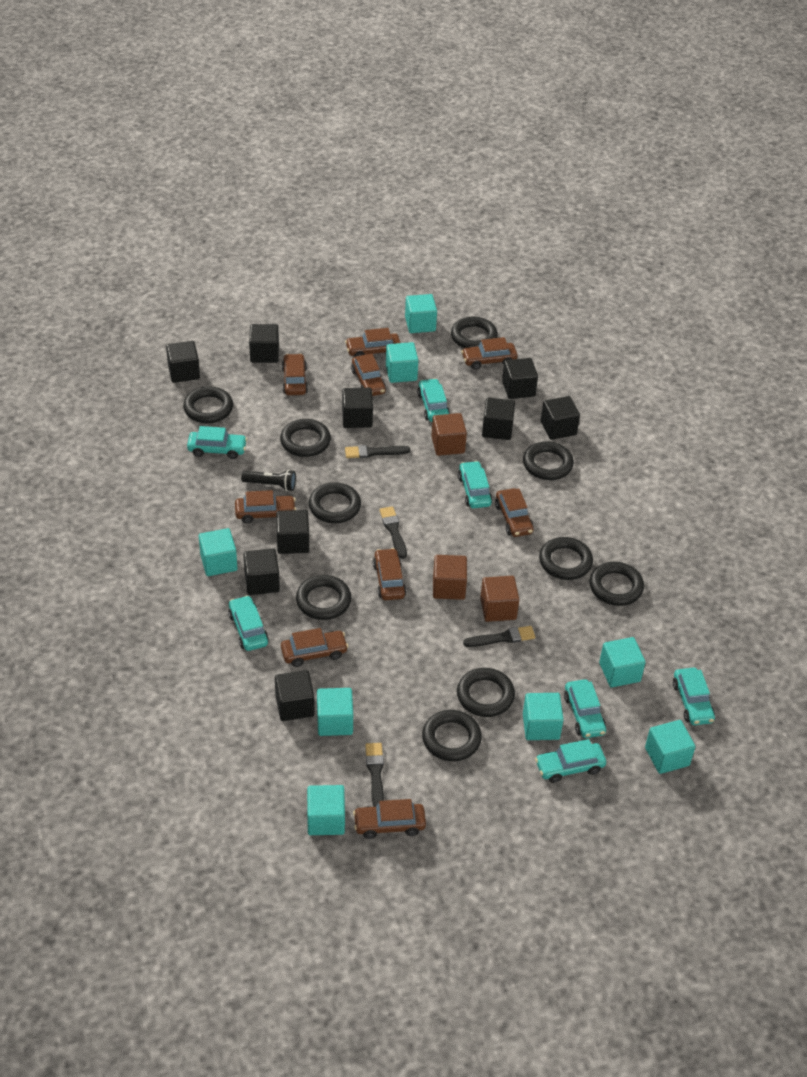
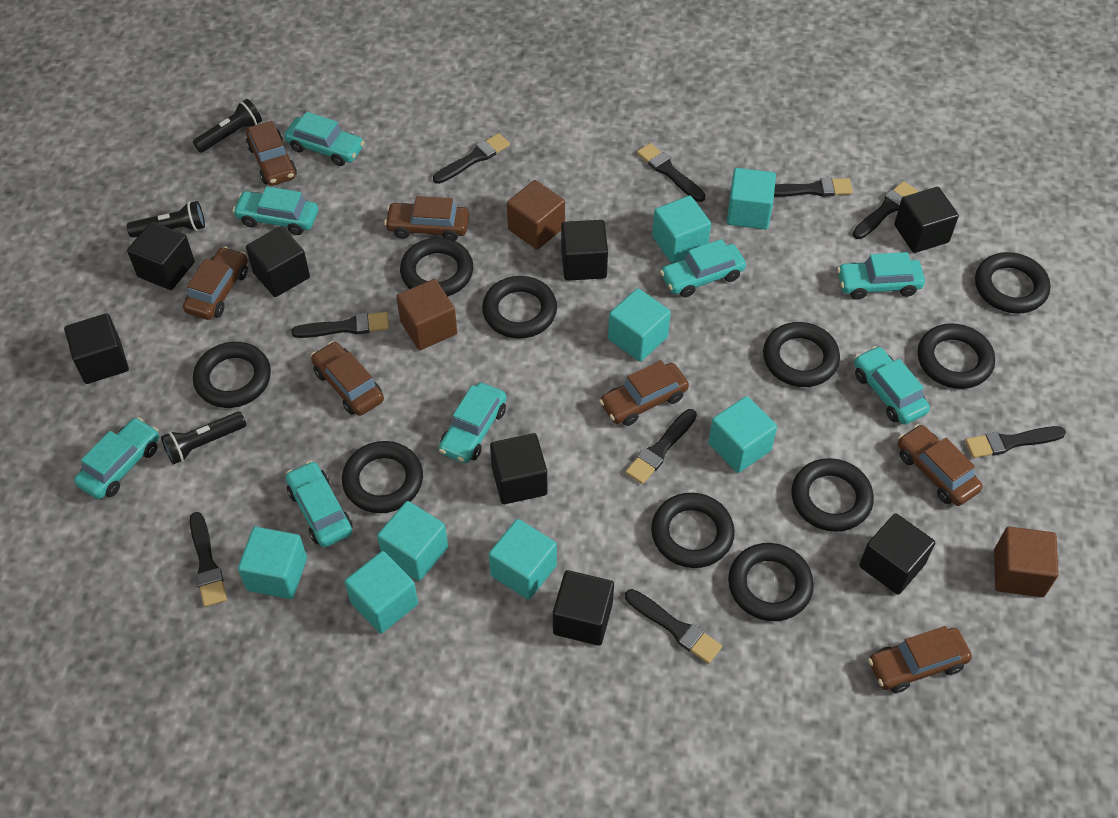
black brush: [345,445,410,458] [365,743,384,807] [379,506,407,559] [463,626,535,647] = 4 -> [190,512,227,607] [292,312,389,338] [433,133,510,184] [625,409,697,484] [625,589,722,664] [637,143,705,202] [774,178,853,197] [853,181,918,239] [965,426,1066,458] = 9
black cube: [166,341,200,383] [243,548,280,595] [249,324,279,363] [275,670,315,721] [276,510,309,554] [342,388,373,428] [482,398,515,440] [502,358,538,399] [541,396,580,440] = 9 -> [64,313,129,384] [127,222,195,290] [246,226,310,297] [490,433,548,504] [553,570,614,646] [561,220,608,281] [859,513,935,595] [894,187,959,253] = 8
black flashlight: [241,470,296,491] = 1 -> [127,201,205,238] [161,412,246,465] [193,99,262,153] = 3
brown car: [235,490,296,524] [281,628,348,667] [282,354,308,395] [345,328,400,357] [351,354,386,396] [353,799,426,839] [373,548,406,600] [461,337,518,370] [495,488,534,537] = 9 -> [183,246,248,320] [246,121,297,186] [311,341,384,416] [384,196,469,241] [599,360,689,426] [868,626,972,693] [898,424,982,506] = 7
turquoise car: [187,426,247,459] [228,595,269,651] [417,378,450,422] [458,461,492,508] [535,739,606,783] [564,679,606,738] [673,668,715,725] = 7 -> [74,417,159,499] [233,186,318,235] [284,112,364,166] [286,461,352,547] [439,383,507,463] [660,239,746,297] [837,252,925,300] [854,346,930,425] = 8

